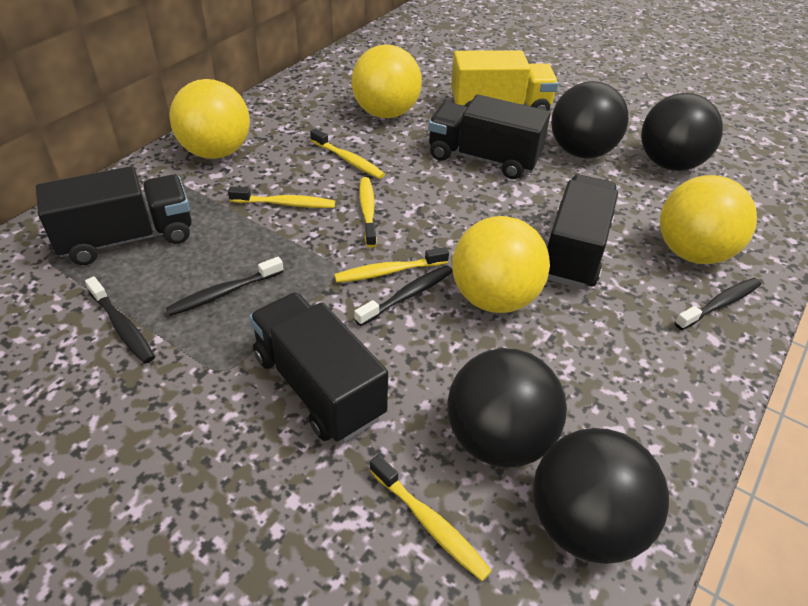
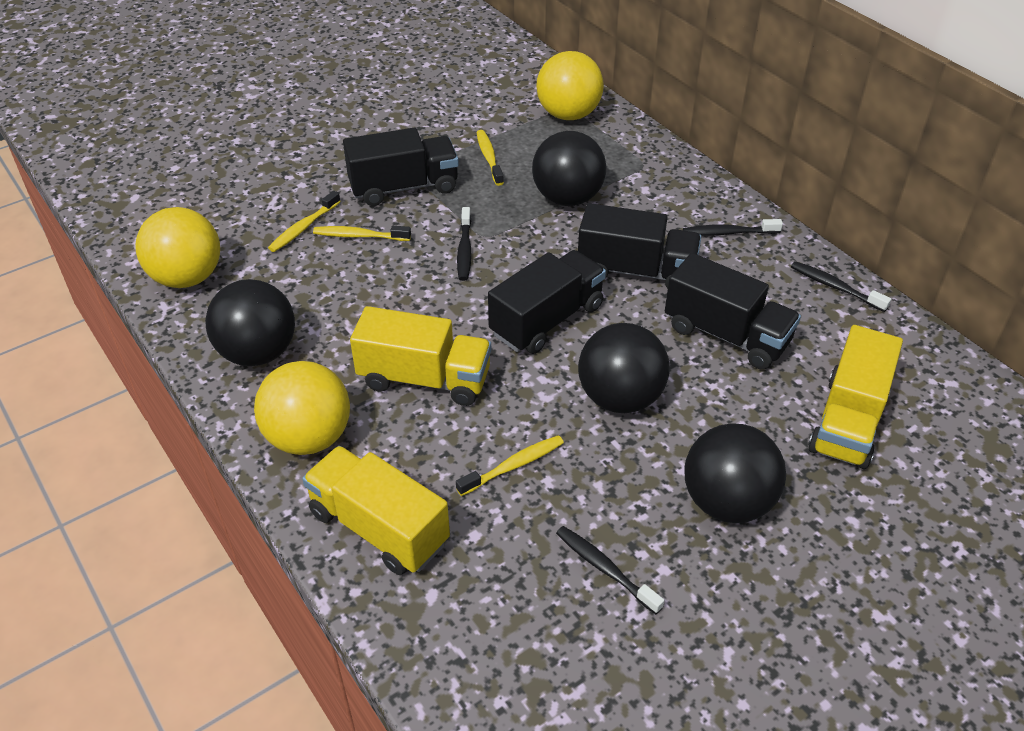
yellow ball: [169,79,250,159] [351,44,422,118] [453,216,550,313] [660,175,757,264] = 4 -> [135,207,220,288] [254,361,350,455] [536,51,604,120] = 3
yellow toothbrush: [228,187,335,208] [310,128,385,179] [334,247,449,283] [359,177,377,248] [369,454,492,581] = 5 -> [268,191,341,252] [313,226,411,241] [456,435,564,496] [477,130,504,186] = 4
yellow truck: [451,50,559,111] = 1 -> [302,446,450,575] [350,306,491,406] [808,325,903,469] = 3

